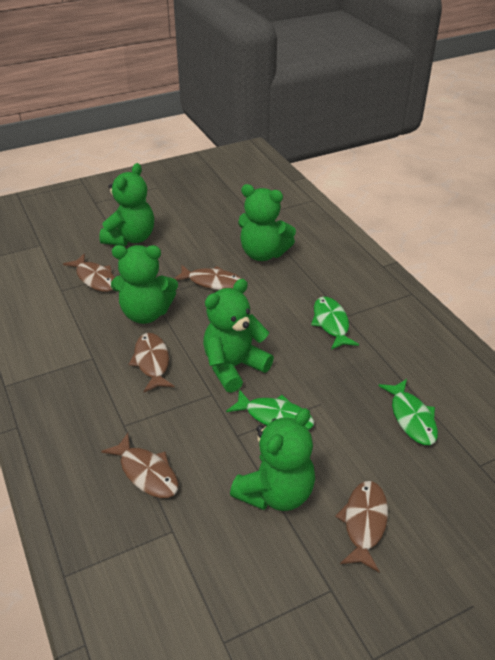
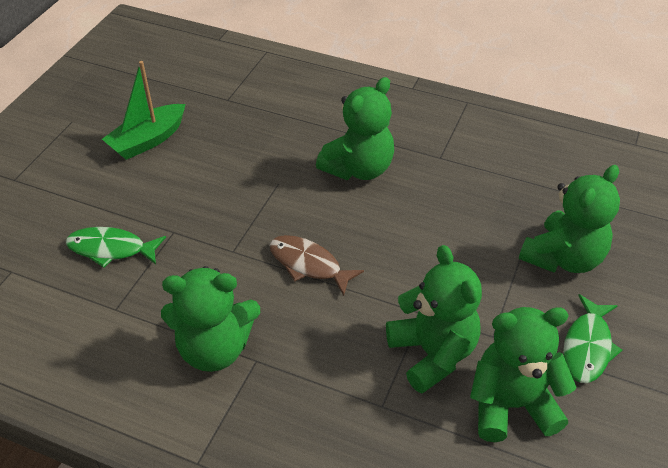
brown fish: [63,254,115,292] [101,433,178,498] [128,333,174,392] [174,265,241,290] [335,481,388,572] = 5 -> [269,235,364,296] = 1
green boat: none = 0 -> [102,61,185,160] = 1
green fish: [226,389,314,430] [311,297,359,350] [378,379,438,445] = 3 -> [66,227,166,268] [563,294,622,383] = 2

